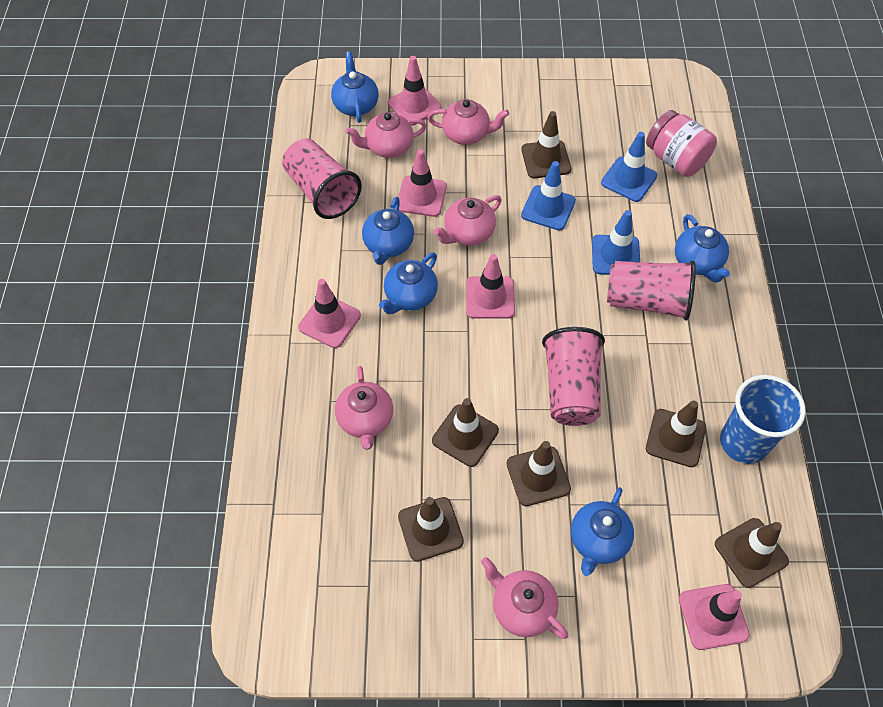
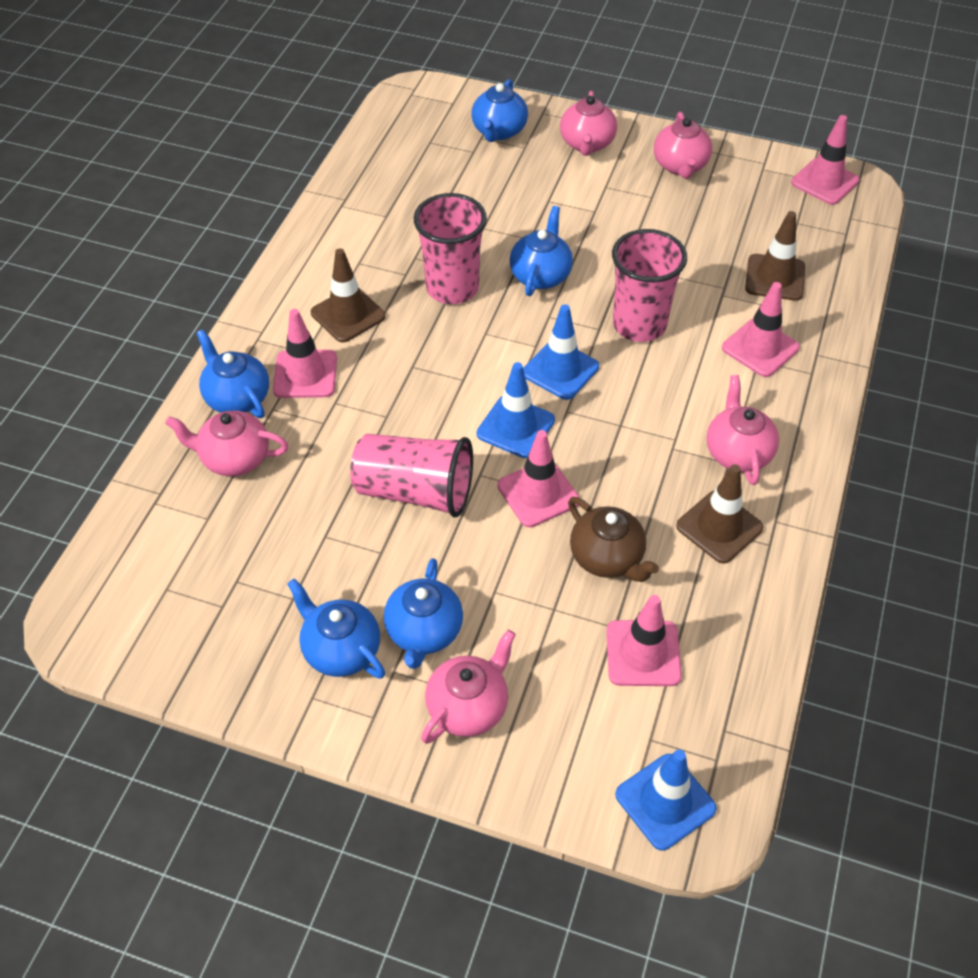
blue cup: [720,375,806,464] = 1 -> none = 0
brown teapot: none = 0 -> [568,497,659,582] = 1
brown traffic cone: [398,497,464,562] [432,398,499,467] [507,441,571,506] [521,111,571,178] [646,401,706,467] [715,518,789,588] = 6 -> [311,248,386,342] [676,464,764,564] [745,211,805,301] = 3
pink jar: [646,110,717,177] = 1 -> none = 0

